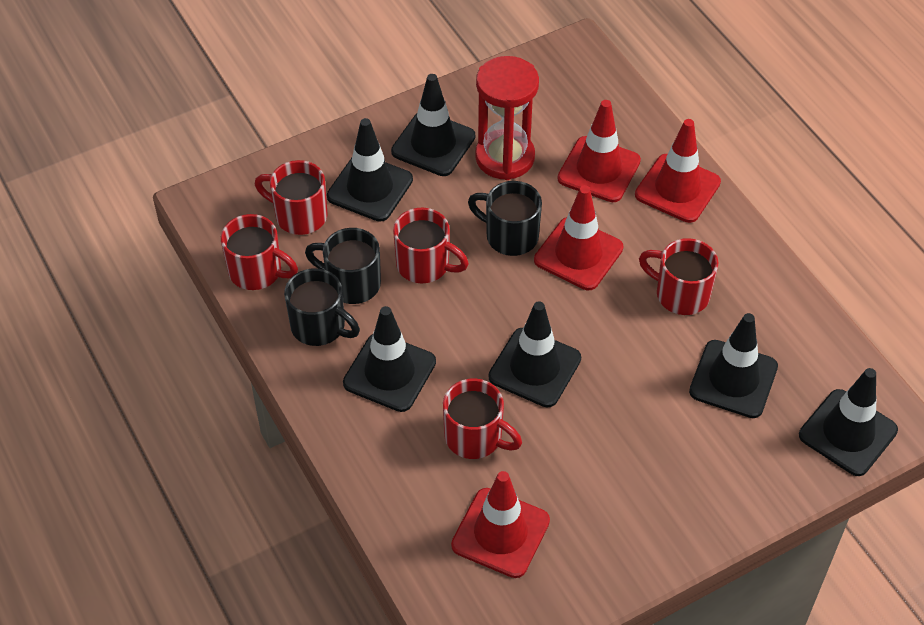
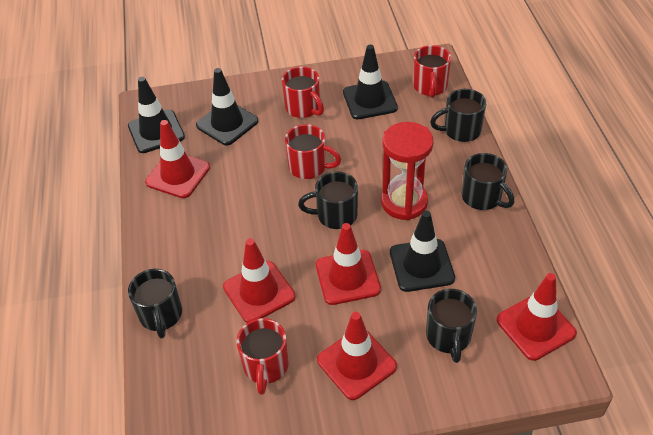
black mug: [284,268,360,346] [305,228,381,304] [468,181,542,256] = 3 -> [128,269,182,339] [298,172,358,229] [426,289,477,363] [430,89,486,142] [462,153,514,210] = 5
black traffic cone: [327,118,413,222] [343,306,436,412] [391,74,475,176] [488,301,581,407] [689,313,778,418] [799,368,898,476] = 6 -> [128,77,185,153] [196,68,258,145] [343,45,398,119] [390,211,455,292] = 4
red mug: [221,214,298,290] [255,160,328,235] [393,208,469,283] [443,379,522,459] [639,238,718,315] = 5 -> [237,318,289,395] [282,67,324,118] [285,124,341,179] [413,45,451,98] = 4
red traffic cone: [451,471,550,578] [534,185,623,290] [557,100,641,202] [635,119,721,223] = 4 -> [145,120,210,198] [223,238,295,323] [316,223,381,305] [317,312,397,400] [497,273,577,361] = 5

